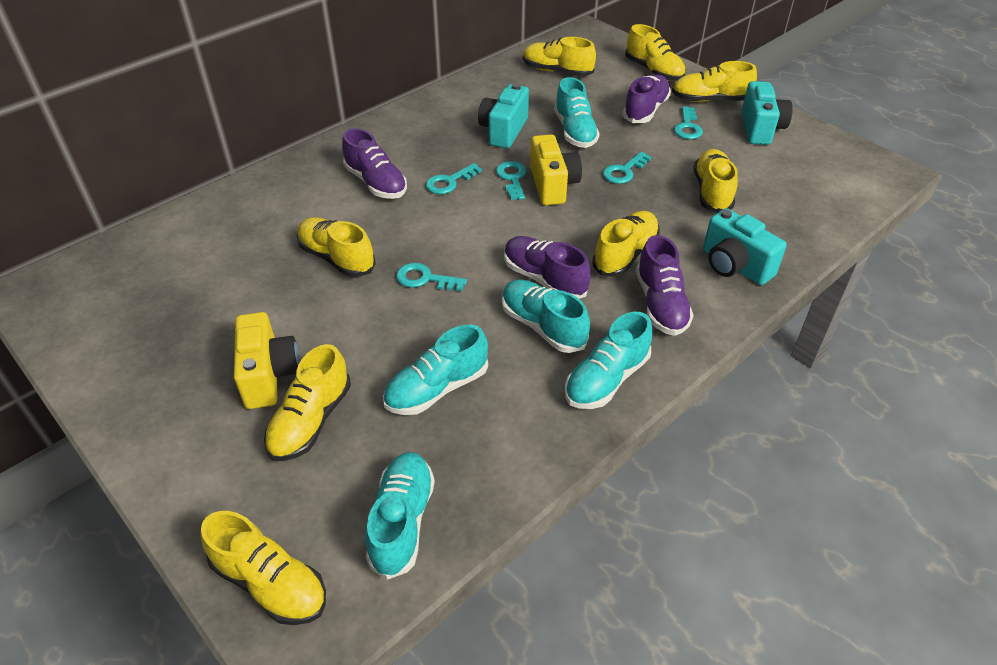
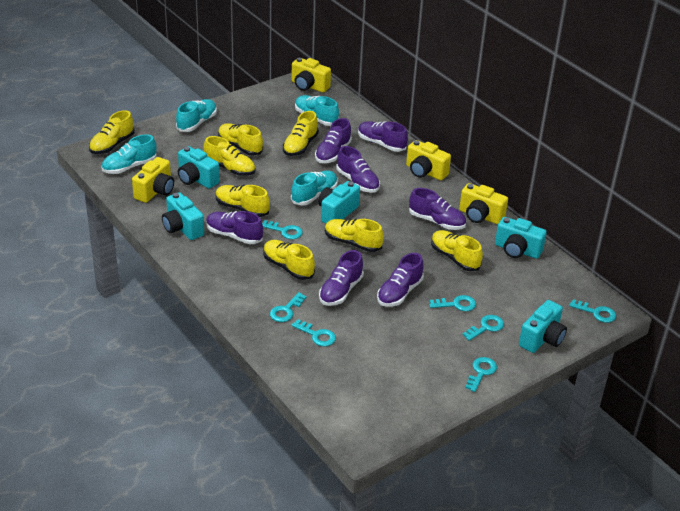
purple shoe: [342,128,407,199] [504,236,591,299] [622,74,671,123] [636,235,694,336] = 4 -> [206,211,263,244] [315,118,352,163] [319,250,364,306] [336,146,380,193] [358,121,408,152] [377,253,424,307] [409,188,466,230] = 7
turquoise camera: [478,83,529,148] [703,208,787,285] [742,81,793,145] = 3 -> [162,192,204,240] [178,146,220,189] [318,181,360,224] [495,217,547,259] [519,300,567,353] = 5
turquoise key: [396,263,467,291] [426,163,482,194] [496,161,526,200] [603,152,651,184] [674,106,703,139] = 5 -> [262,220,303,239] [270,292,306,322] [291,319,336,346] [429,295,476,311] [463,315,504,341] [465,357,497,392] [569,299,616,323] = 7
turquoise shoe: [365,452,435,580] [383,325,488,415] [502,280,590,353] [554,77,600,148] [565,312,652,409] = 5 -> [101,134,157,174] [176,99,217,132] [291,171,338,206] [295,95,339,126] = 4
yellow camera: [234,312,300,409] [530,134,582,205] = 2 -> [132,157,174,203] [291,58,331,92] [406,140,451,180] [459,183,508,224] = 4

